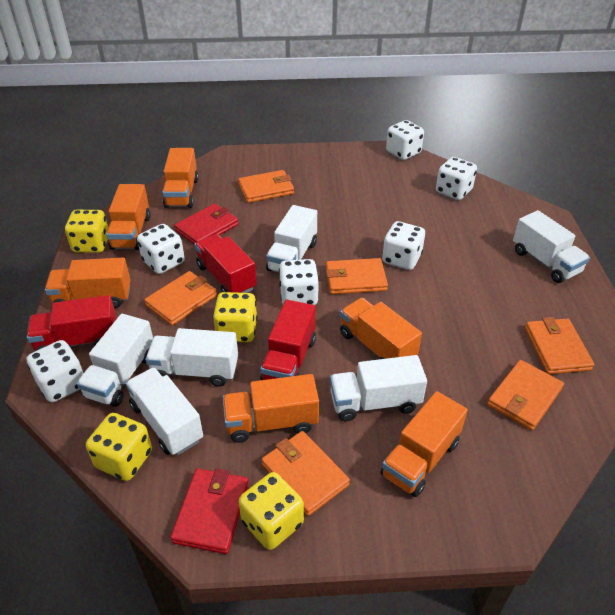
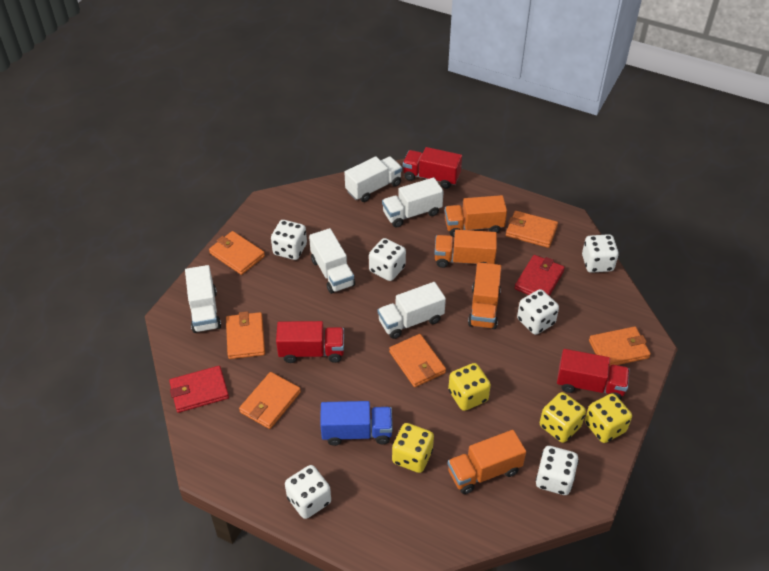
blue truck: none = 0 -> [320,401,393,446] = 1
orange truck: [45,258,131,308] [106,184,151,250] [162,148,199,208] [223,374,319,443] [340,298,422,359] [381,391,468,497] = 6 -> [435,230,497,268] [445,195,507,237] [448,430,526,494] [468,262,502,329] = 4
white truck: [77,314,153,407] [125,367,203,455] [145,328,238,387] [266,205,317,273] [330,355,427,421] [513,210,590,283] = 6 -> [185,265,221,333] [309,228,355,294] [345,156,402,202] [378,282,446,339] [382,177,444,228] = 5

